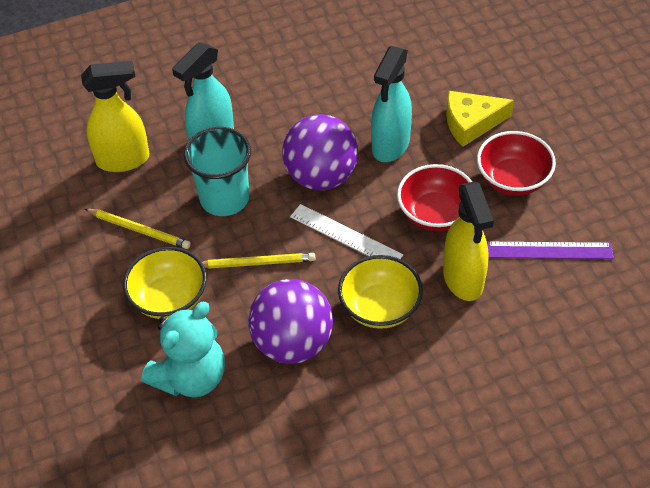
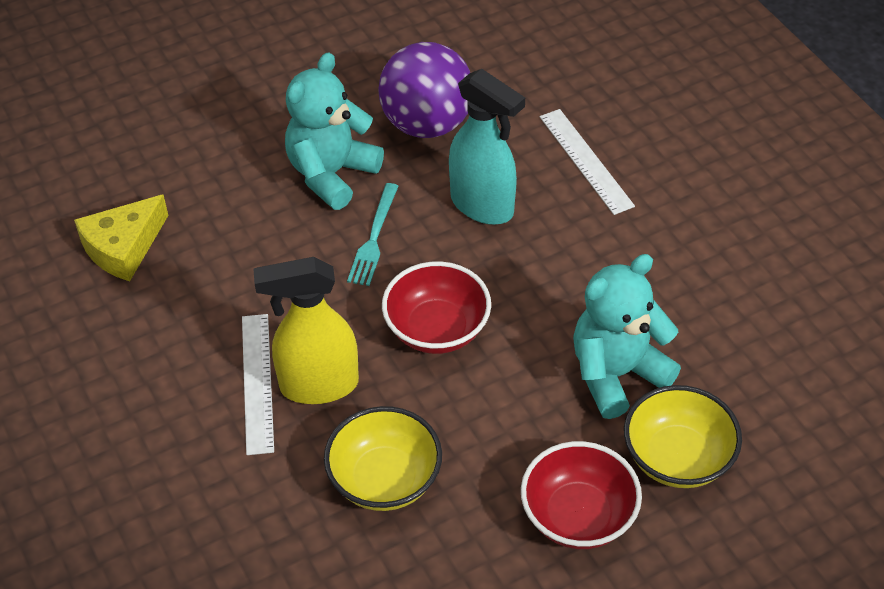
purple ball: [248,279,333,364] [282,114,358,191] = 2 -> [378,42,470,138] = 1
purple ruler: [487,241,614,259] = 1 -> none = 0
turquoise cup: [184,127,251,216] = 1 -> none = 0
turquoise fork: none = 0 -> [347,183,399,286] = 1
turquoise spray bottle: [172,42,234,140] [371,46,412,162] = 2 -> [449,69,525,225] = 1
turquoise teddy bear: [142,302,225,398] = 1 -> [285,52,384,210] [573,254,681,419] = 2
white ruler: [290,204,403,259] = 1 -> [242,314,274,455] [540,109,635,215] = 2
yellow pencil: [85,209,190,249] [202,253,315,269] = 2 -> none = 0
yellow spray bottle: [81,61,149,172] [443,181,494,301] = 2 -> [253,257,359,404] = 1

